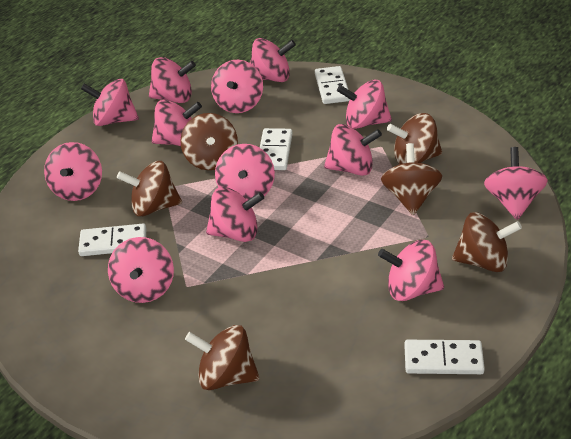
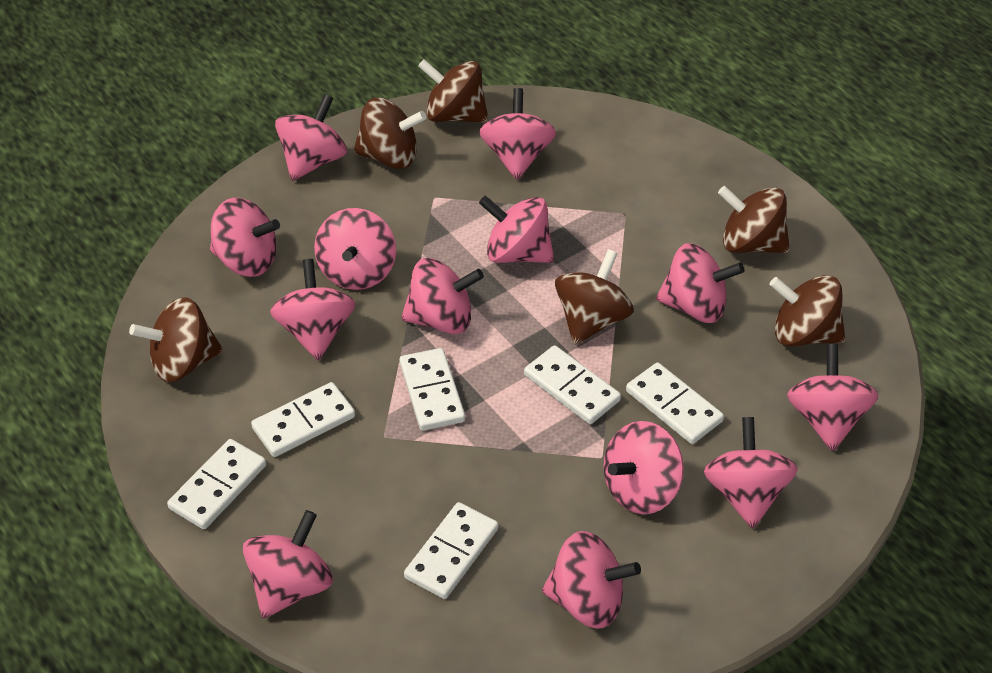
white domino: [78,224,146,256] [260,128,292,170] [315,66,350,104] [404,340,485,374] = 4 -> [167,439,266,529] [251,382,355,457] [399,348,465,431] [404,502,498,599] [524,345,621,424] [626,362,724,444] = 6

